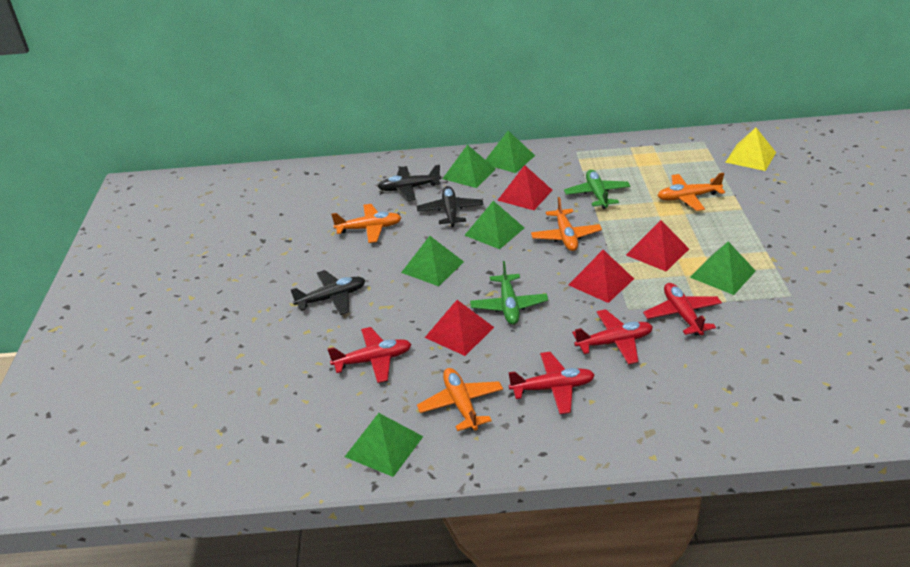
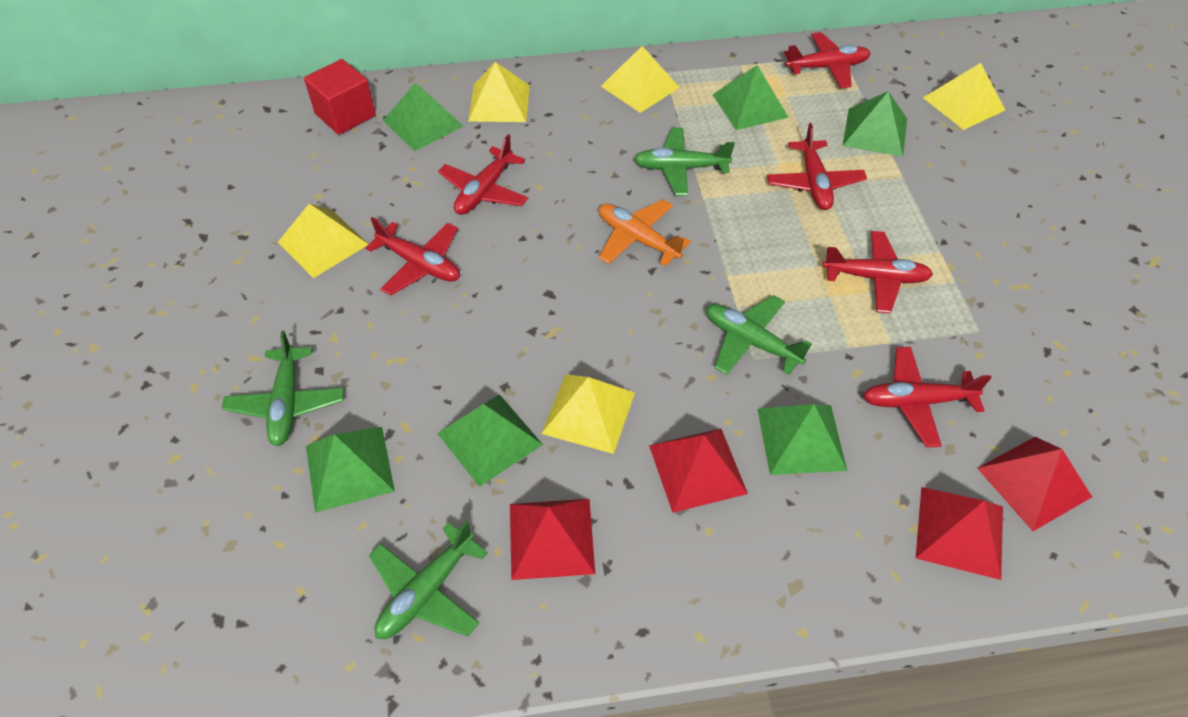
black plane: [290,270,365,315] [377,165,441,201] [417,186,484,227] = 3 -> none = 0
green plane: [470,261,548,325] [564,170,631,209] = 2 -> [222,331,344,446] [368,520,488,639] [634,128,735,196] [706,295,812,375] = 4
orange plane: [331,204,402,243] [417,368,503,431] [531,197,602,251] [657,173,725,211] = 4 -> [599,199,691,266] = 1
red cube: none = 0 -> [304,59,376,135] = 1
red plane: [328,327,411,383] [508,352,595,414] [572,309,653,365] [643,283,722,336] = 4 -> [365,217,460,296] [438,134,528,215] [767,123,867,210] [784,32,871,88] [822,231,933,314] [863,347,992,447] = 6
yellow pyramid: [725,128,776,171] = 1 -> [278,203,368,278] [468,62,530,122] [541,374,635,454] [601,46,680,113] [923,63,1005,130] = 5

